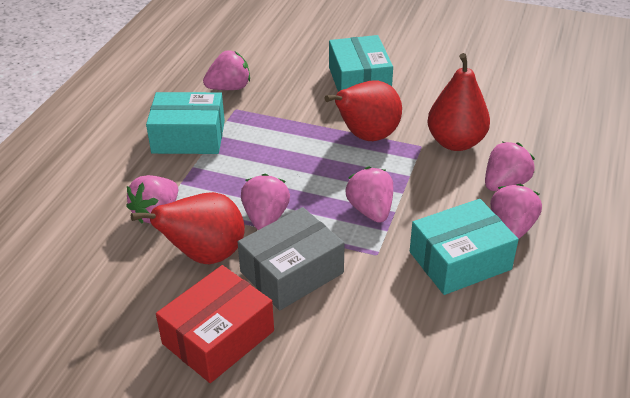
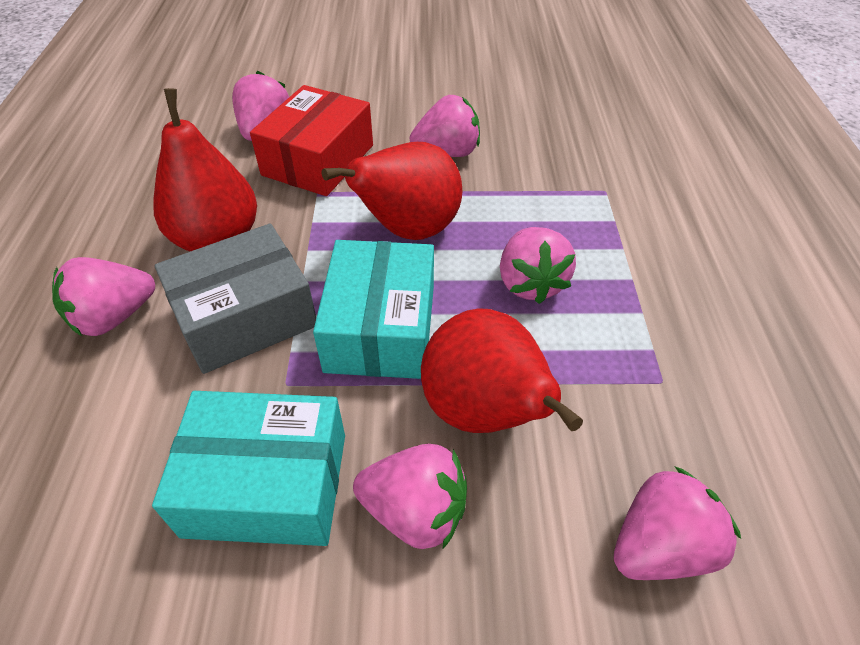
turquoise box: [146,92,225,154] [329,35,393,92] [410,199,519,295] = 3 -> [152,391,345,546] [313,240,434,379] = 2

